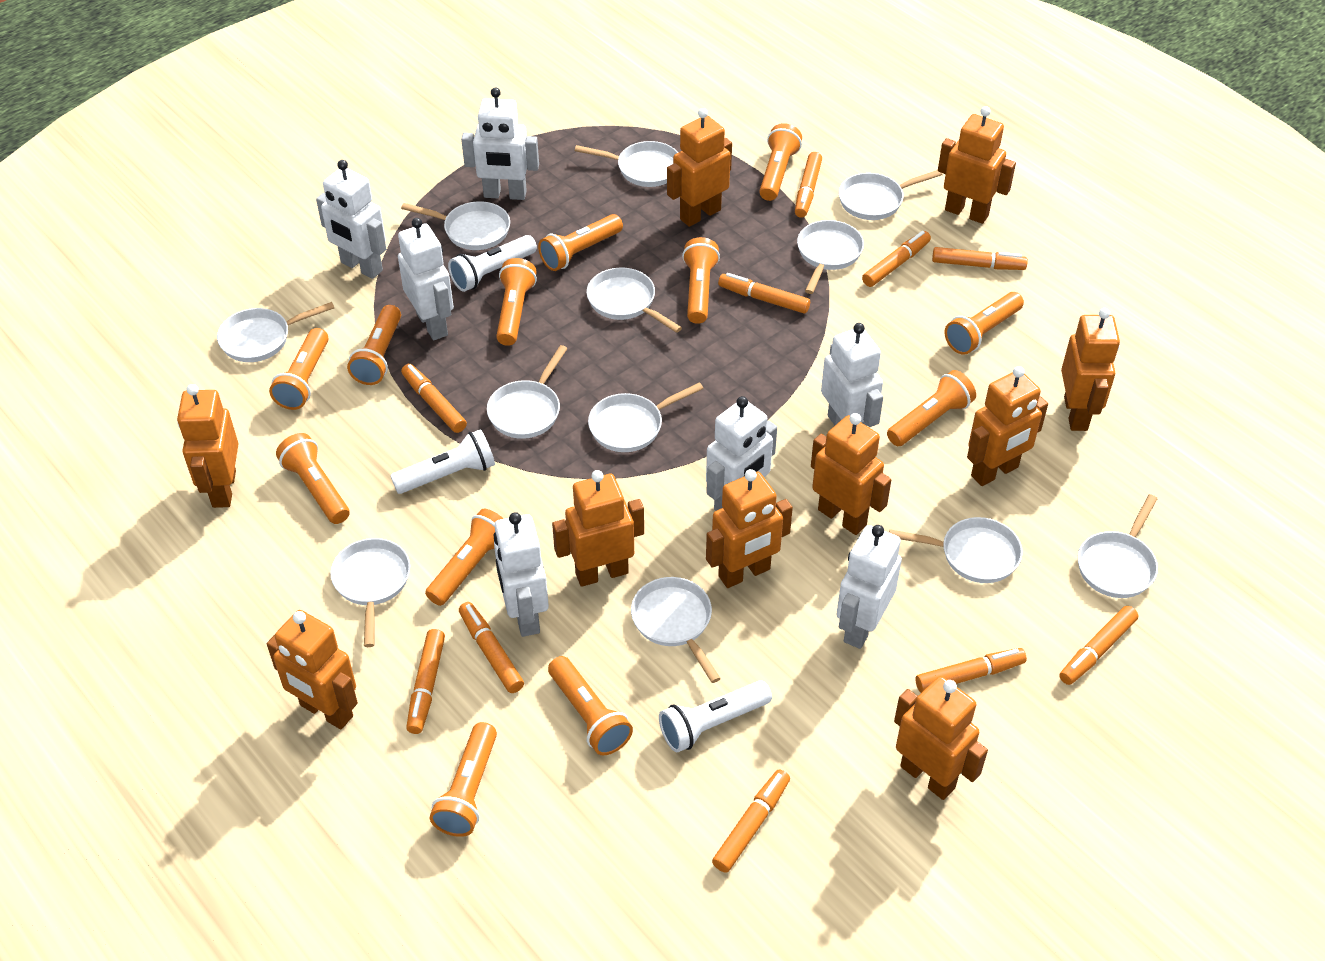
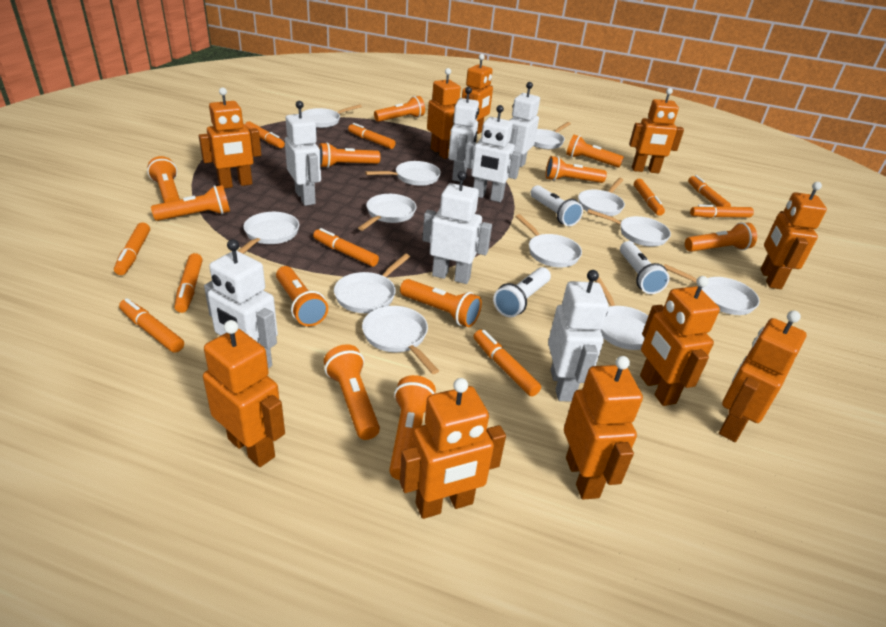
orange flashlight: [269,328,329,410] [276,433,350,524] [347,305,401,385] [425,509,504,606] [430,722,497,837] [496,258,537,346] [538,214,623,271] [548,656,633,756] [682,237,720,324] [759,123,802,201] [887,370,976,446] [944,292,1024,355] = 12 -> [147,156,180,203] [151,185,230,221] [276,266,328,326] [319,142,380,168] [324,344,380,440] [374,96,425,122] [389,375,436,480] [400,279,482,327] [546,156,607,183] [566,135,624,168] [685,222,757,252] = 11

